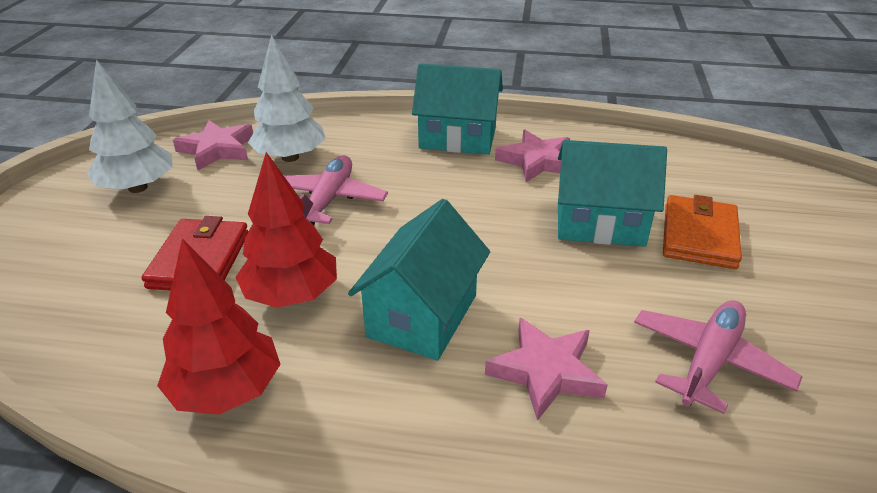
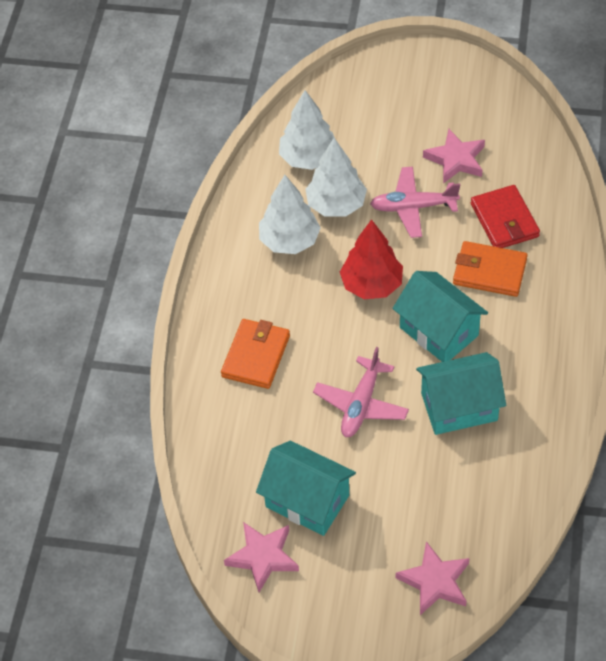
orange wallet: [663,195,742,269] = 1 -> [221,319,290,389] [453,241,528,297] = 2
red tree: [157,239,281,415] [235,152,337,308] = 2 -> [340,219,403,299] = 1
white tree: [87,60,173,193] [248,35,326,162] = 2 -> [259,175,321,254] [279,90,335,170] [305,138,367,217] = 3

